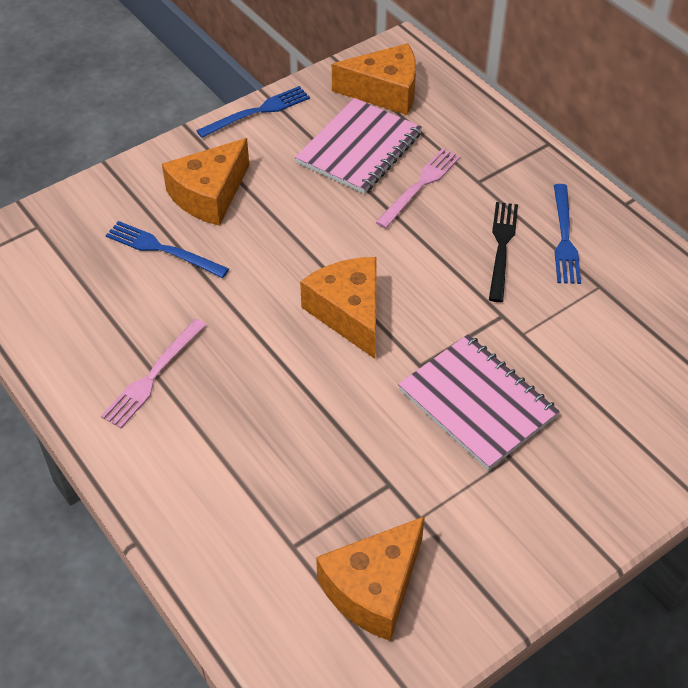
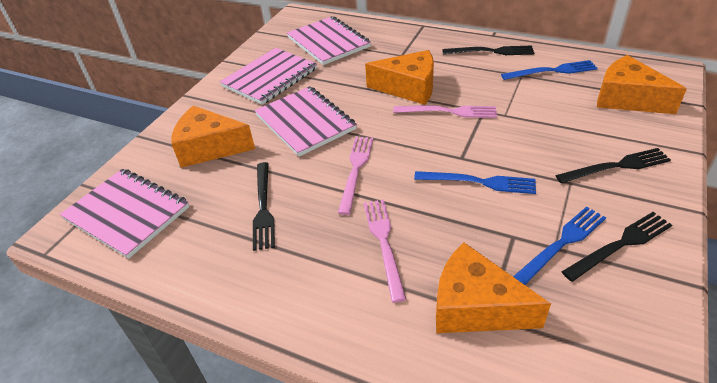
black fork: [489,202,518,302] = 1 -> [253,162,275,251] [442,46,534,55] [555,148,671,183] [562,212,672,282] = 4
pink fork: [101,319,206,428] [375,148,461,229] = 2 -> [338,137,373,215] [364,199,407,303] [393,106,497,118] = 3
pink notebook: [295,98,422,194] [398,334,560,470] = 2 -> [60,169,189,259] [220,48,317,105] [255,86,357,157] [287,16,371,65] = 4

